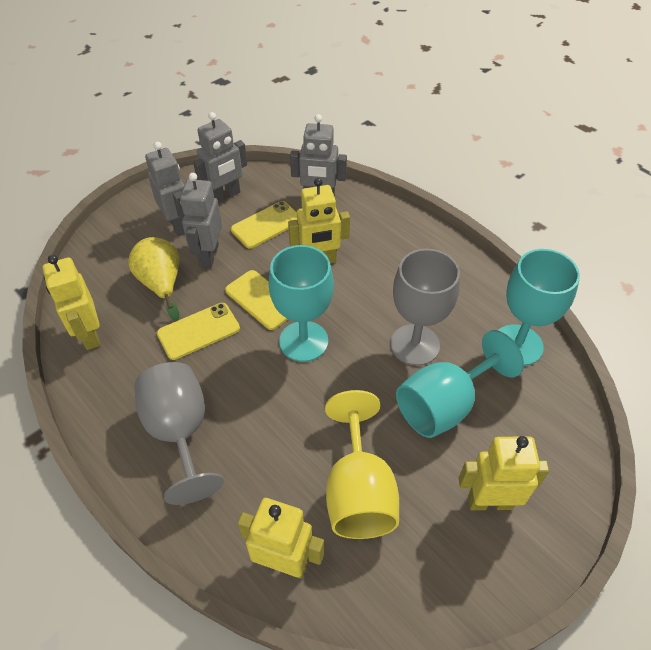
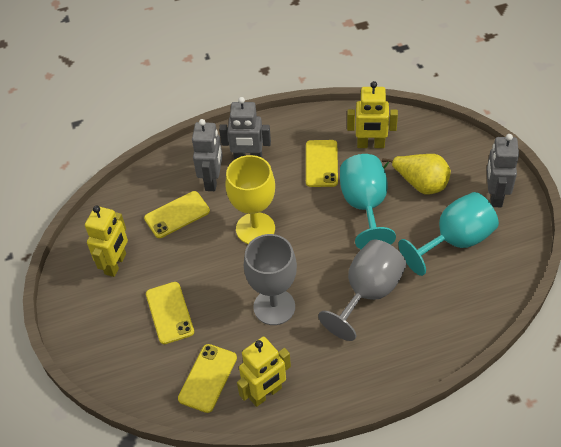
grey robot: [145,142,185,236] [180,173,222,268] [193,112,247,203] [290,114,347,197] = 4 -> [192,119,223,191] [219,97,271,160] [487,134,519,207] = 3
turquoise goblet: [269,245,334,362] [396,330,524,438] [498,249,580,366] = 3 -> [340,154,396,249] [398,192,499,276] = 2
yellow phone: [157,303,240,360] [225,270,288,330] [231,201,297,249] = 3 -> [144,191,210,238] [146,282,194,344] [178,344,237,413] [306,140,338,187] = 4
yellow robot: [43,255,100,350] [238,498,324,579] [288,178,350,263] [459,436,549,510] = 4 -> [85,205,128,277] [237,337,291,407] [347,81,398,148] = 3

